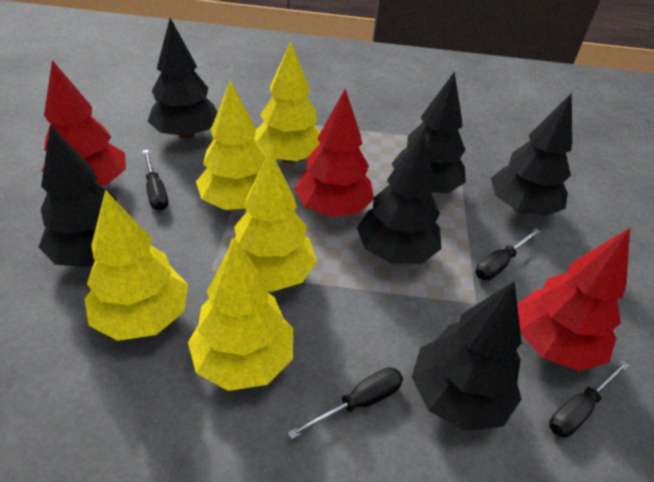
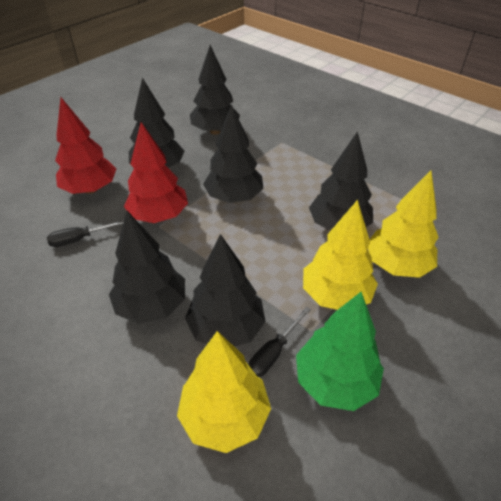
black screwdriver: [143,150,168,211] [288,367,403,440] [475,228,541,280] [549,360,628,438] = 4 -> [47,220,124,247] [249,307,311,377] = 2
green tree: none = 0 -> [296,292,384,411] = 1
red tree: [41,60,126,186] [295,89,374,217] [517,228,630,371] = 3 -> [55,98,116,194] [124,122,188,223] = 2
yellow tree: [84,190,188,341] [188,238,293,391] [196,80,266,210] [229,151,317,292] [254,41,320,163] = 5 -> [177,331,271,453] [303,200,378,310] [368,170,439,278] = 3

